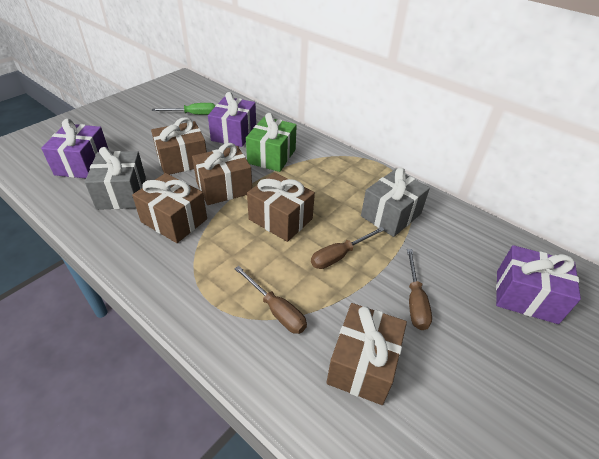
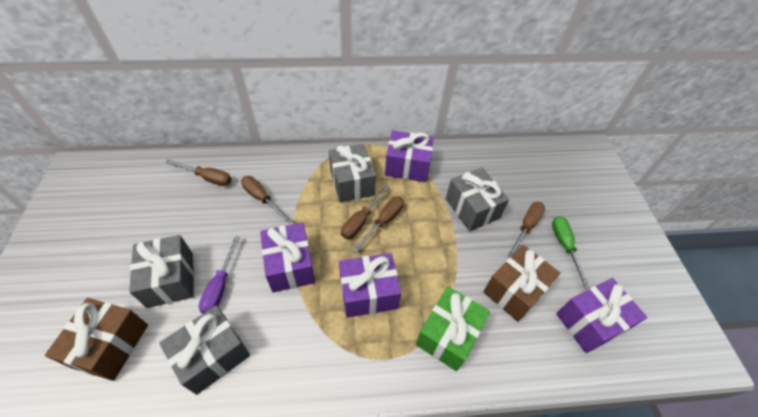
brown gift: [132,173,207,243] [151,117,207,175] [192,143,252,205] [247,172,315,242] [326,303,407,405] = 5 -> [45,298,148,381] [483,245,560,322] = 2
brown screwdriver: [234,266,307,334] [311,227,385,269] [407,249,432,330] = 3 -> [166,160,232,186] [241,176,292,224] [341,185,390,239] [353,197,404,253] [507,202,545,257] = 5
grey gift: [85,147,146,210] [361,168,430,237] = 2 -> [129,235,194,308] [159,305,250,395] [329,144,376,203] [446,167,509,231] = 4
purple gift: [41,119,109,178] [208,92,256,147] [496,245,581,324] = 3 -> [260,223,315,293] [339,253,401,318] [385,131,434,182] [556,278,647,353] = 4
purple screwdriver: none = 0 -> [199,236,240,314] = 1

